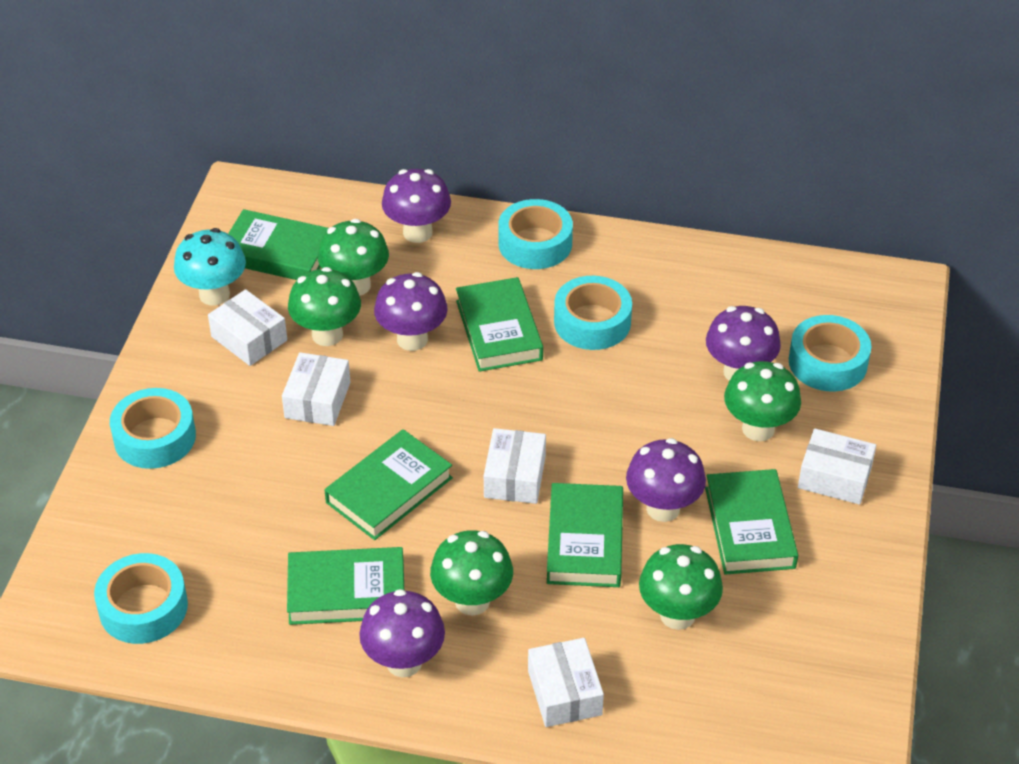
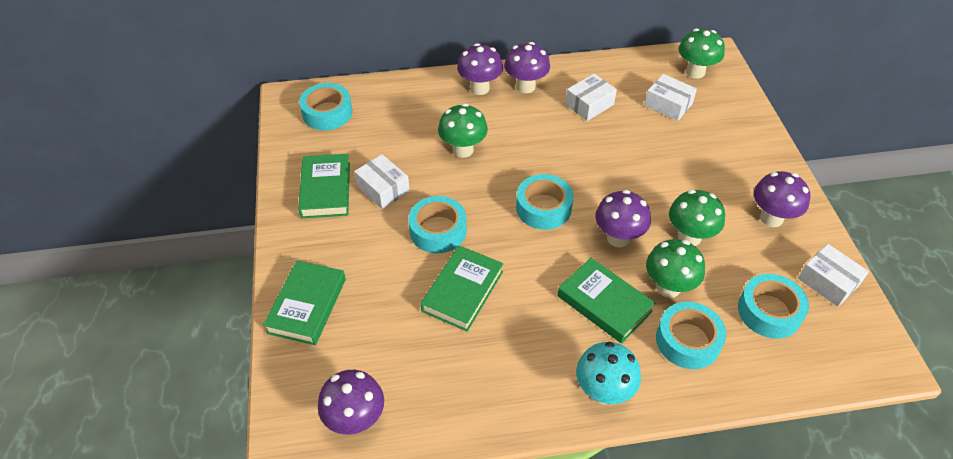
green book: [228,209,329,280] [287,547,404,625] [325,429,453,540] [456,277,543,372] [547,483,623,587] [705,469,798,575] = 6 -> [263,260,346,345] [298,154,350,218] [421,246,503,332] [558,258,655,344] = 4
green mushroom: [288,267,361,346] [318,219,389,296] [430,530,513,616] [639,544,723,630] [724,361,801,441] = 5 -> [438,103,488,158] [646,239,705,298] [669,190,725,246] [679,28,725,79] = 4
white box: [208,289,287,366] [282,352,350,426] [484,428,546,504] [528,638,604,727] [798,428,876,505] = 5 -> [354,154,410,209] [565,74,617,121] [644,74,697,121] [798,244,869,307] = 4

